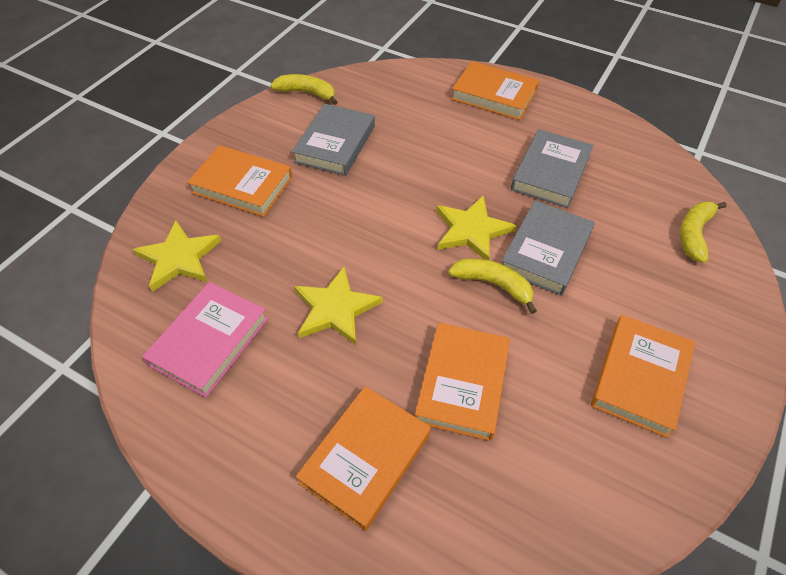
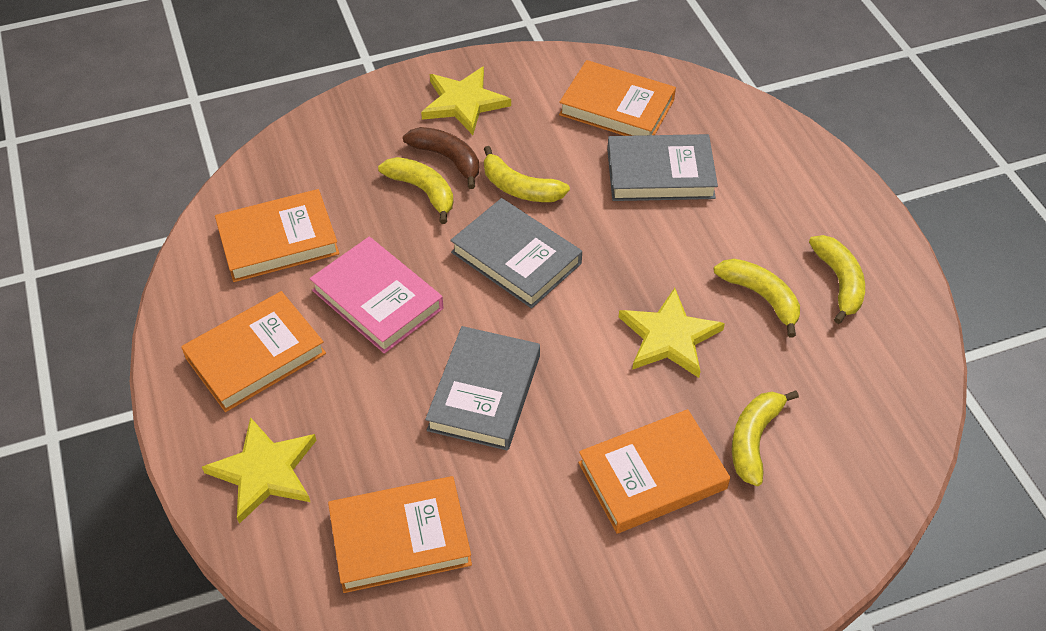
brown banana: none = 0 -> [403,127,479,189] = 1
yellow banana: [270,74,337,105] [449,258,537,314] [680,202,727,263] = 3 -> [378,157,453,224] [484,146,570,202] [714,259,800,338] [732,390,799,486] [809,235,865,324] = 5

